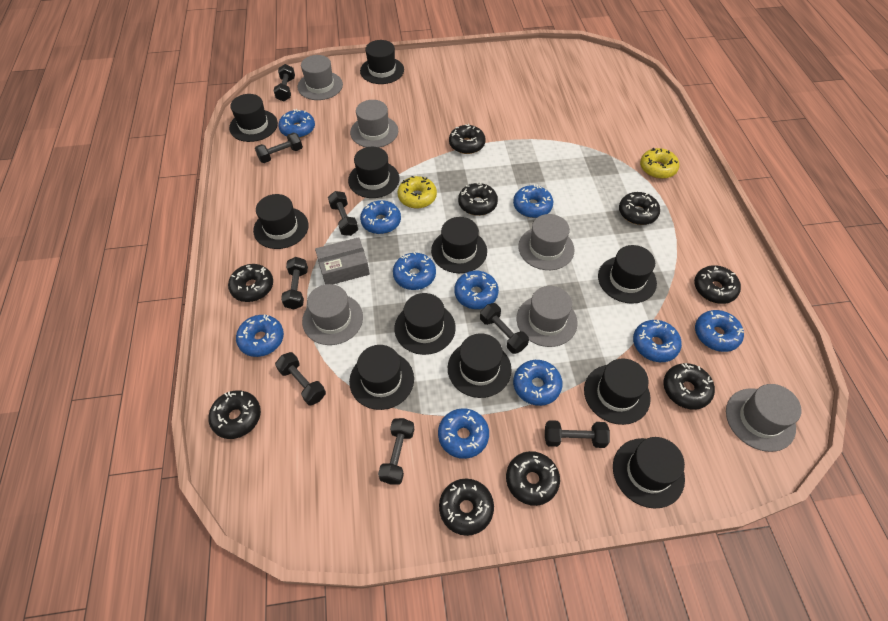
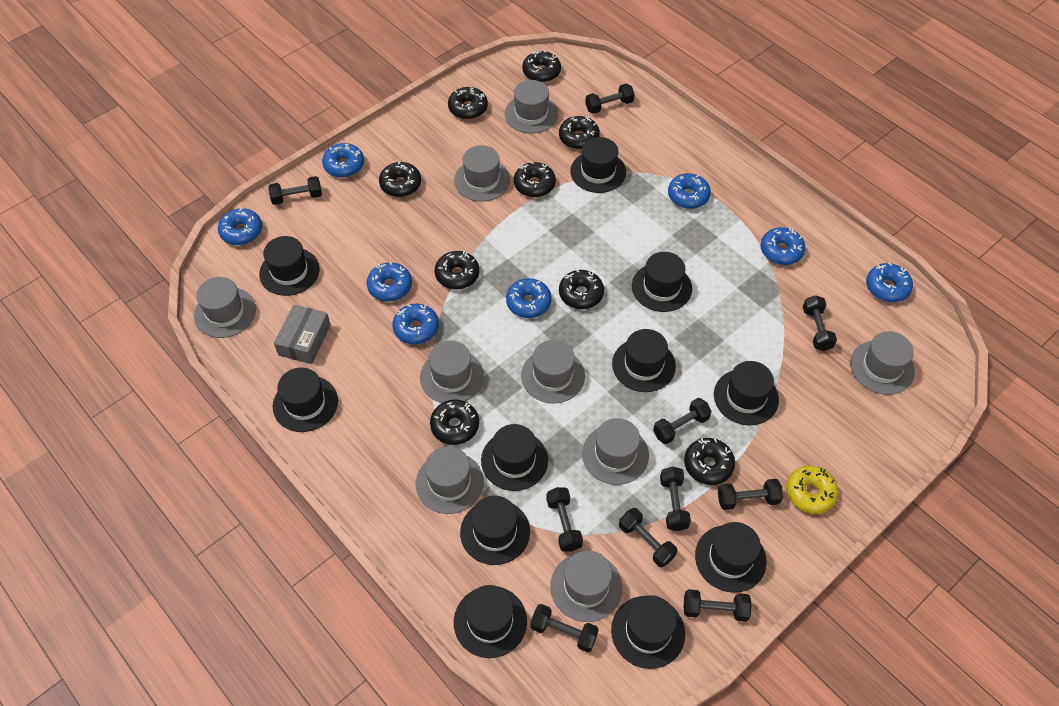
black dumbbell: [255,133,303,163] [274,64,295,102] [275,352,326,406] [281,257,308,309] [328,191,358,236] [378,418,414,485] [480,303,529,354] [545,420,610,448] = 8 -> [268,176,322,205] [530,604,599,652] [546,487,583,551] [585,84,635,114] [619,508,677,567] [653,398,712,444] [660,467,691,531] [684,589,752,622] [718,479,783,510] [803,295,837,351] = 10
blue donut: [236,315,284,357] [278,109,315,138] [360,200,401,234] [393,252,436,290] [438,408,489,459] [454,271,499,309] [513,184,553,218] [513,360,563,406] [633,320,682,362] [695,310,744,352] = 10 -> [218,208,262,245] [322,143,364,178] [367,262,412,302] [392,304,439,344] [506,278,552,318] [668,173,711,209] [761,227,806,265] [866,262,913,302] = 8
grey hat: [297,55,343,100] [302,284,363,345] [350,100,398,148] [517,286,578,347] [518,214,575,270] [726,384,802,452] = 6 -> [194,277,256,338] [416,446,484,514] [420,341,484,403] [454,145,510,202] [505,80,558,134] [521,340,585,403] [550,550,622,622] [582,418,649,485] [850,331,915,395] = 9
yellow donut: [397,176,437,208] [640,148,679,179] = 2 -> [786,465,839,514] = 1

